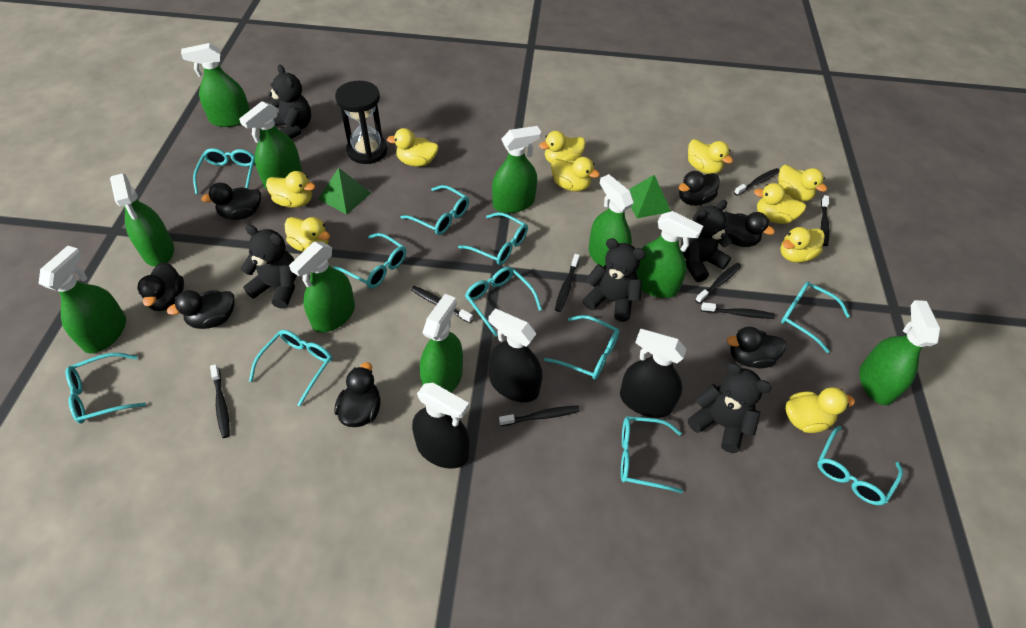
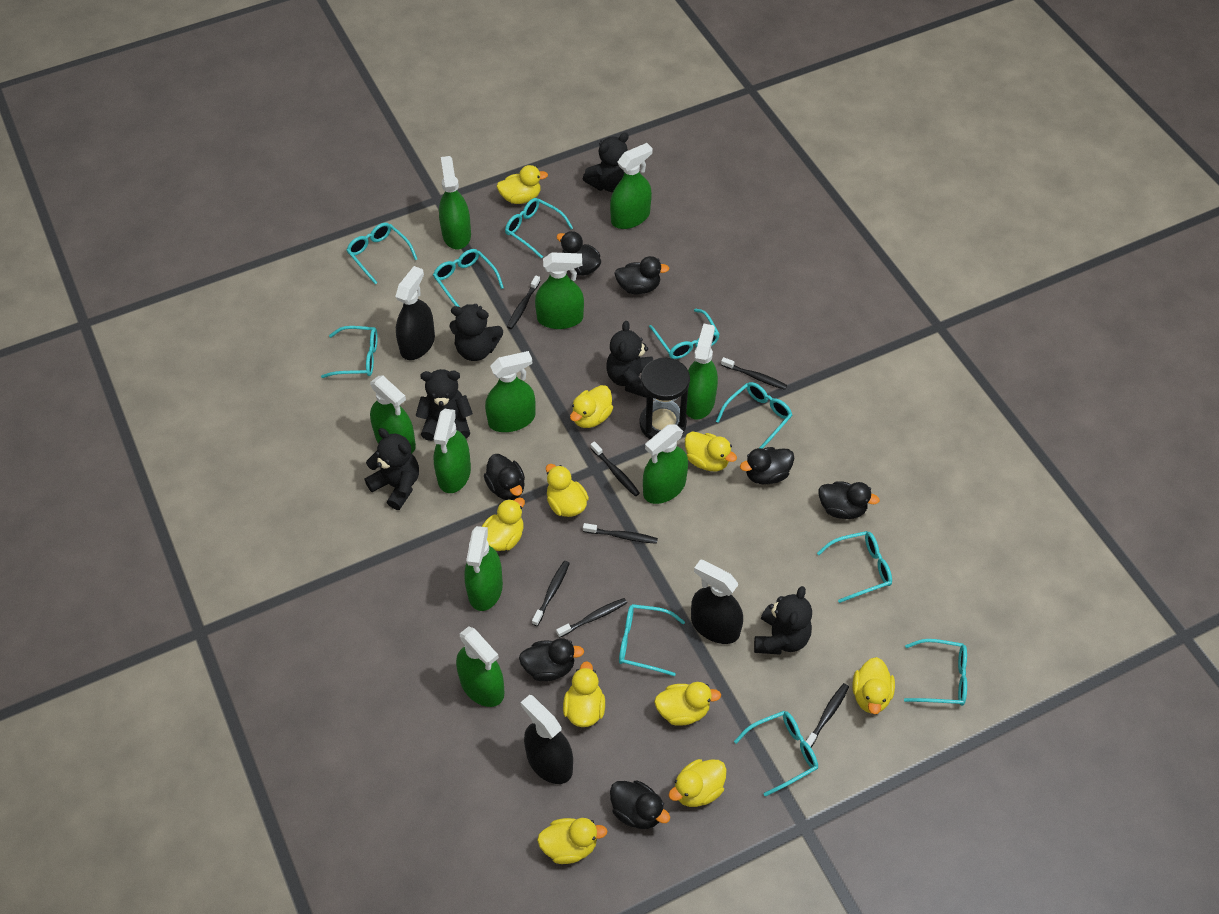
black teddy bear: [241,225,297,309] [268,64,311,139] [583,238,646,322] [681,200,732,282] [688,363,772,453] = 5 -> [365,428,419,510] [415,369,473,441] [450,304,503,361] [583,132,629,192] [606,321,653,398] [754,586,812,655] = 6
black toothbrush: [210,364,230,438] [411,286,473,323] [499,406,580,426] [555,254,580,312] [695,263,741,304] [701,302,775,319] [734,168,780,196] [821,195,830,246] = 8 -> [507,275,540,329] [532,561,570,626] [556,598,627,638] [583,523,658,544] [591,441,640,496] [721,357,787,390] [806,683,849,747] = 7
green pyramid: [318,168,371,215] [629,175,671,218] = 2 -> none = 0
turquoise glasses: [66,353,146,424] [193,148,255,194] [249,330,332,406] [333,233,406,288] [400,185,469,235] [458,212,528,265] [465,267,542,337] [544,315,620,380] [621,416,683,493] [781,281,850,353] [817,426,903,505] = 11 -> [321,326,378,378] [346,223,417,285] [433,249,504,308] [505,198,573,259] [619,604,685,676] [649,308,720,359] [716,382,792,449] [734,711,818,797] [817,531,892,603] [904,639,967,706] = 10

